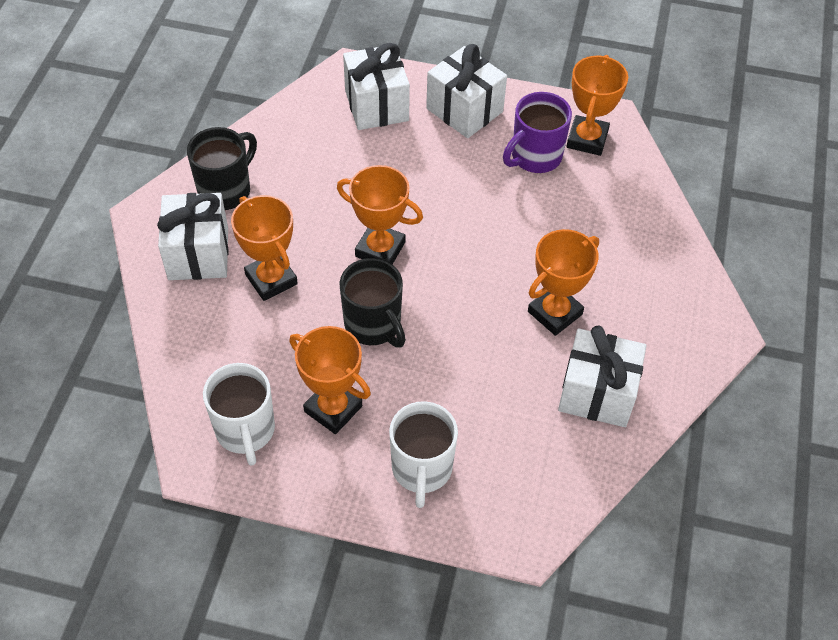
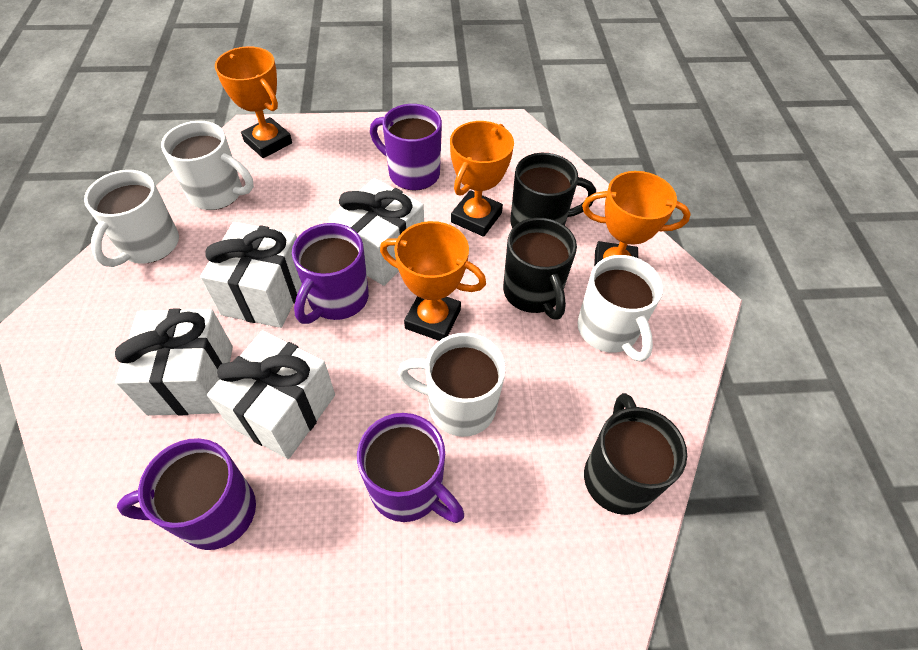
black mug: [187,127,257,210] [340,258,406,348] = 2 -> [503,218,577,320] [510,153,596,228] [584,393,687,515] = 3
orange trophy: [231,195,298,301] [289,326,371,434] [337,165,423,264] [528,229,599,336] [566,55,628,156] = 5 -> [215,46,292,158] [380,221,486,341] [450,121,514,237] [582,171,691,266] = 4
purple mug: [503,92,572,173] = 1 -> [117,438,256,550] [292,223,369,324] [357,413,464,523] [370,104,442,191] = 4
white mug: [203,363,275,466] [389,401,458,508] = 2 -> [84,170,179,267] [161,121,254,210] [397,333,506,437] [577,255,663,362] = 4

